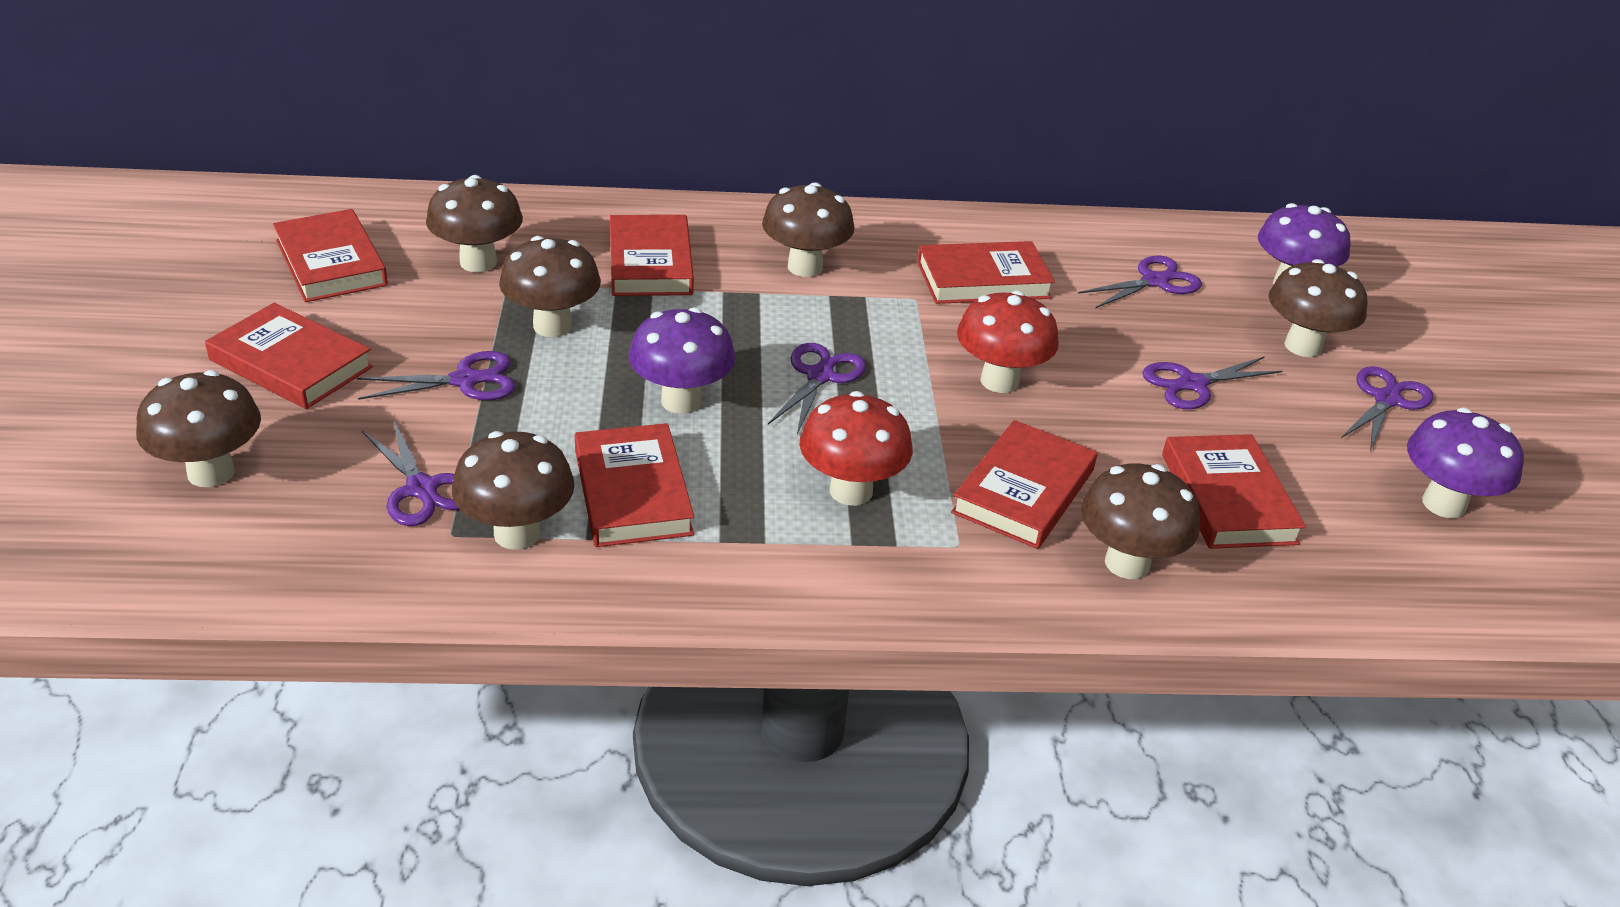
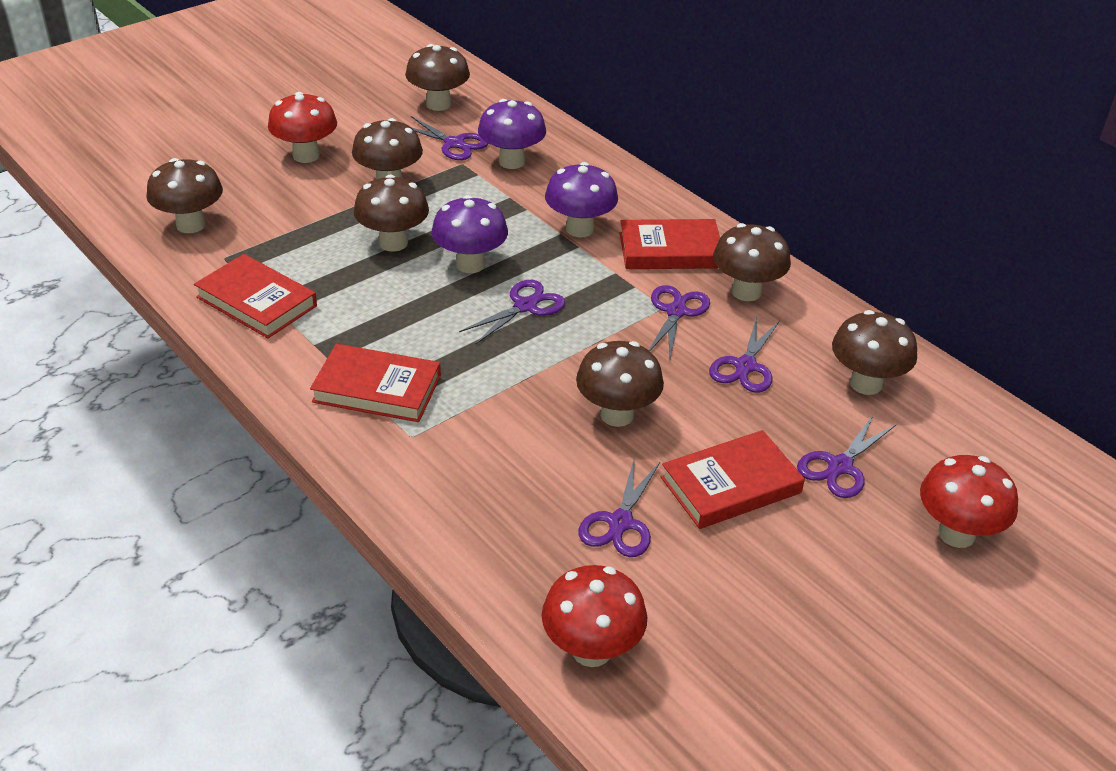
red book: [205,303,373,409] [273,209,388,302] [575,423,694,547] [610,215,694,296] [917,241,1055,304] [951,420,1097,549] [1162,434,1306,549] = 7 -> [194,254,317,338] [310,344,441,422] [620,219,720,269] [661,430,805,529] = 4
red mushroom: [800,391,913,506] [957,290,1059,393] = 2 -> [268,92,337,163] [541,565,647,667] [920,455,1018,548] = 3

